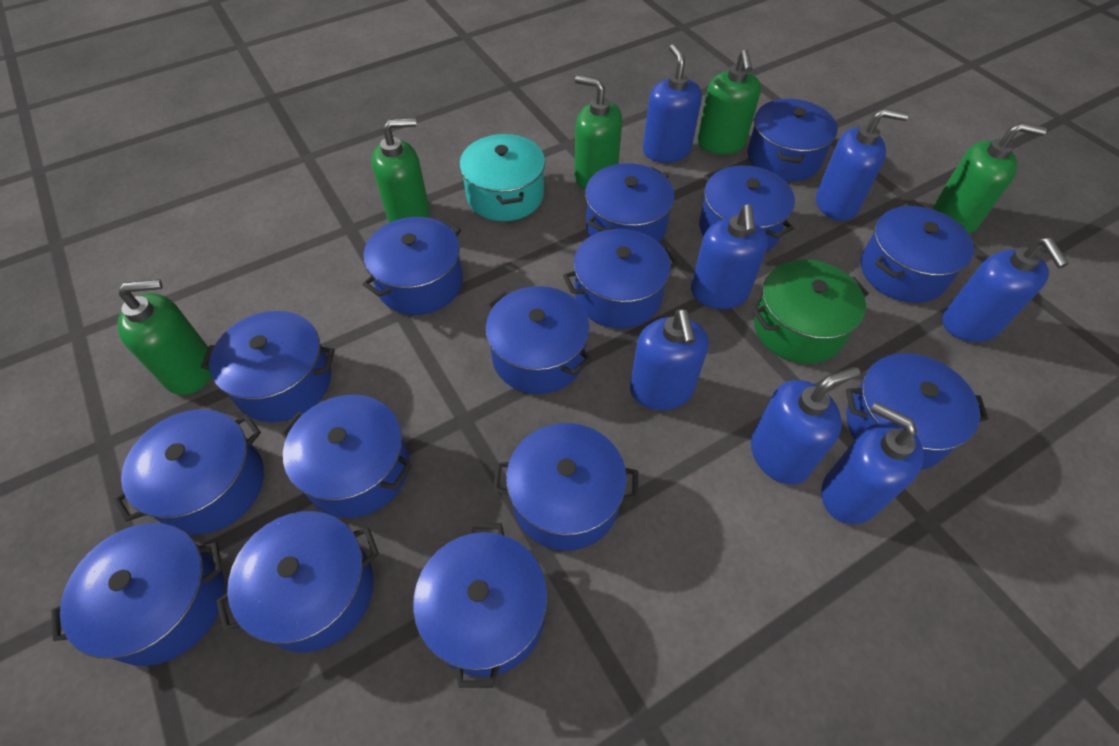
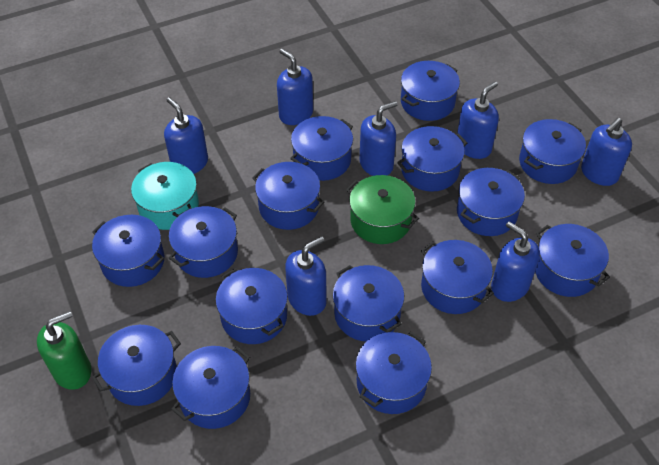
green soap dispenser: [118,279,211,395] [371,118,430,223] [574,75,622,190] [697,50,761,154] [933,122,1047,234] = 5 -> [37,311,91,390] = 1

